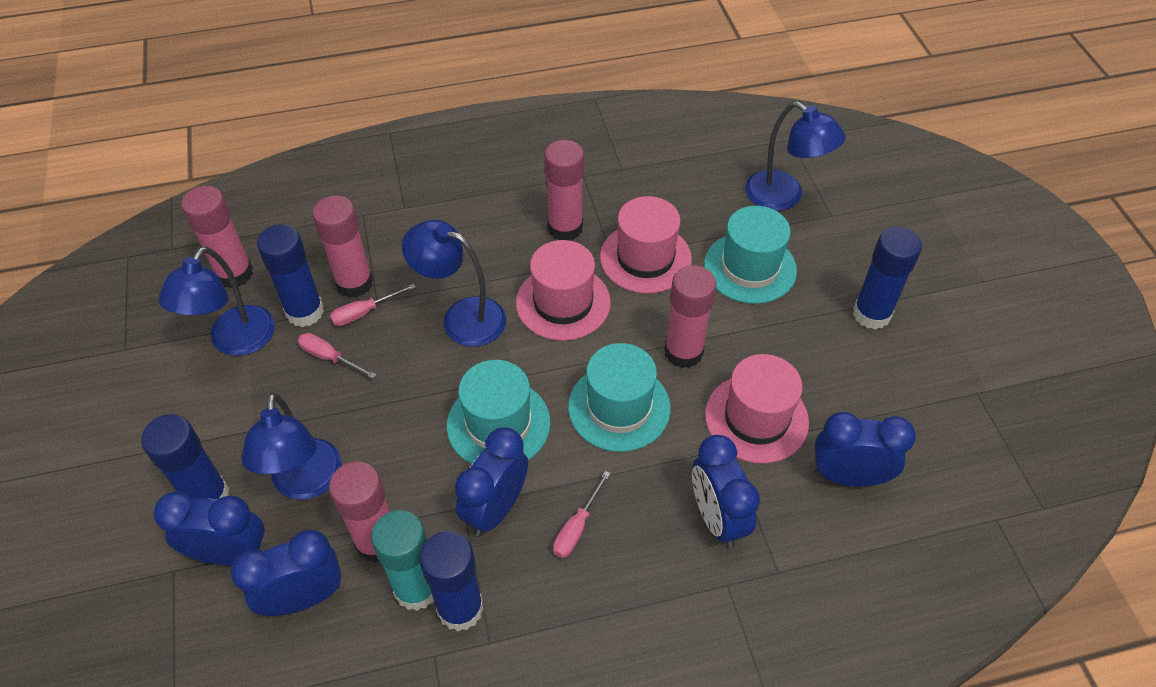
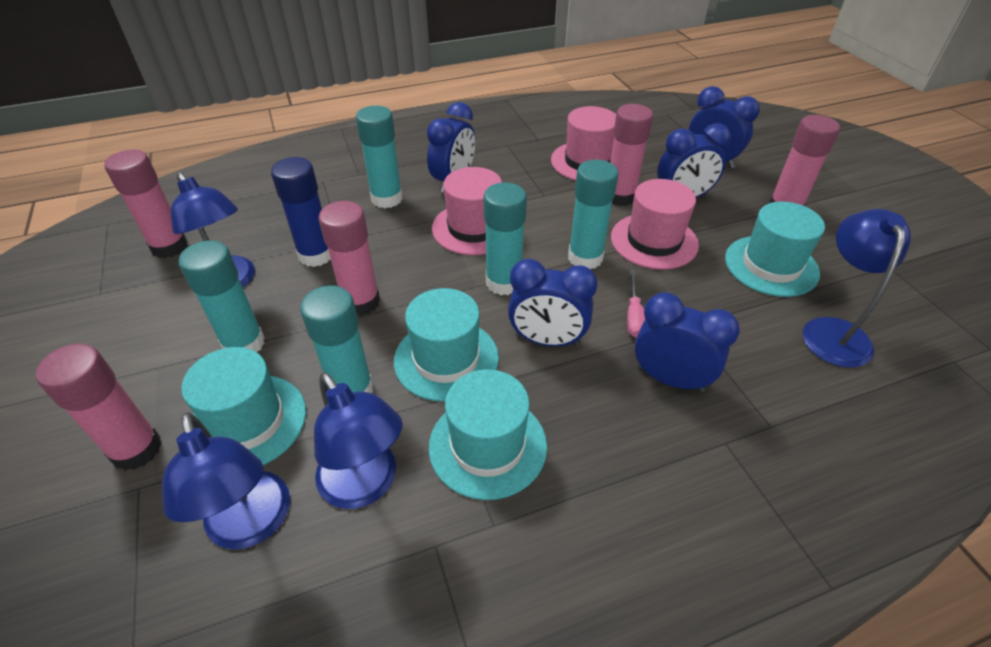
blue glue stick: [141,414,230,500] [257,224,324,327] [419,531,484,631] [853,227,922,330] = 4 -> [271,157,331,267] = 1
pink screwdriver: [298,333,376,379] [330,284,416,326] [553,471,611,558] = 3 -> [627,271,645,338] = 1
turquoise glue stick: [371,510,434,611] = 1 -> [179,240,265,352] [300,285,373,393] [356,106,403,208] [483,182,527,295] [568,160,618,269] = 5
turquoise hat: [447,360,550,464] [568,343,671,452] [704,206,797,304] = 3 -> [181,347,306,466] [394,288,499,402] [429,369,547,500] [725,202,825,297] = 4

